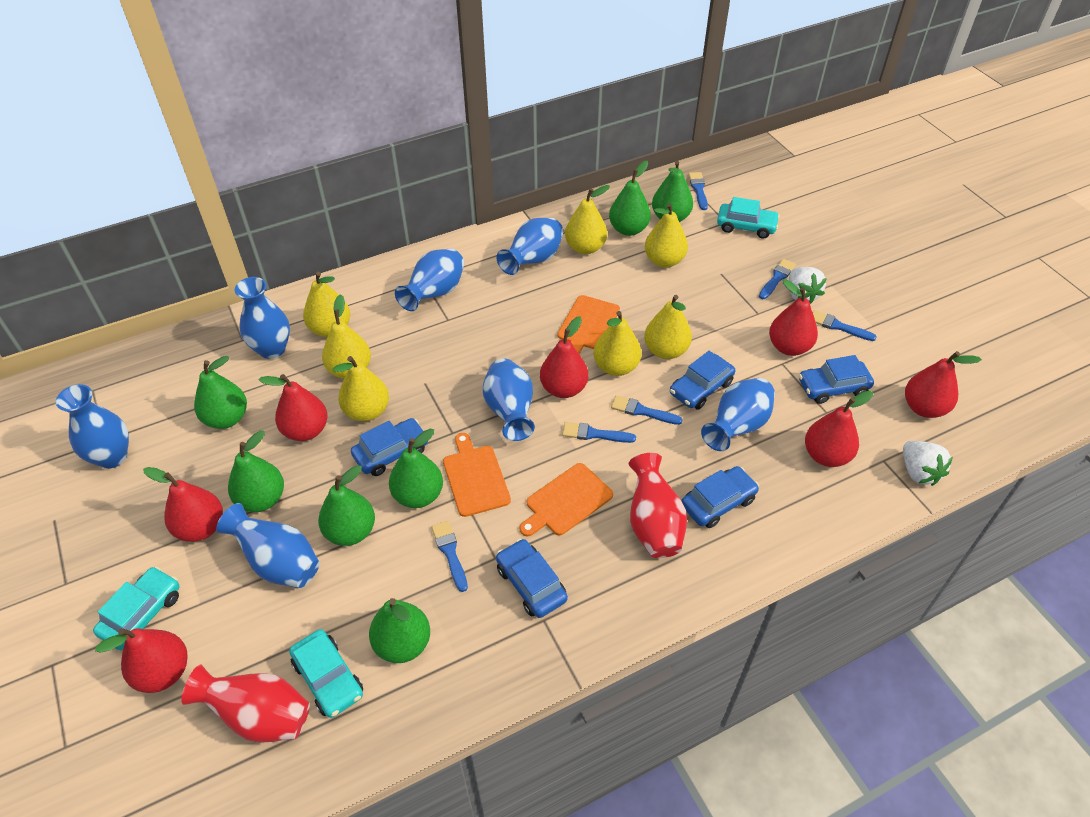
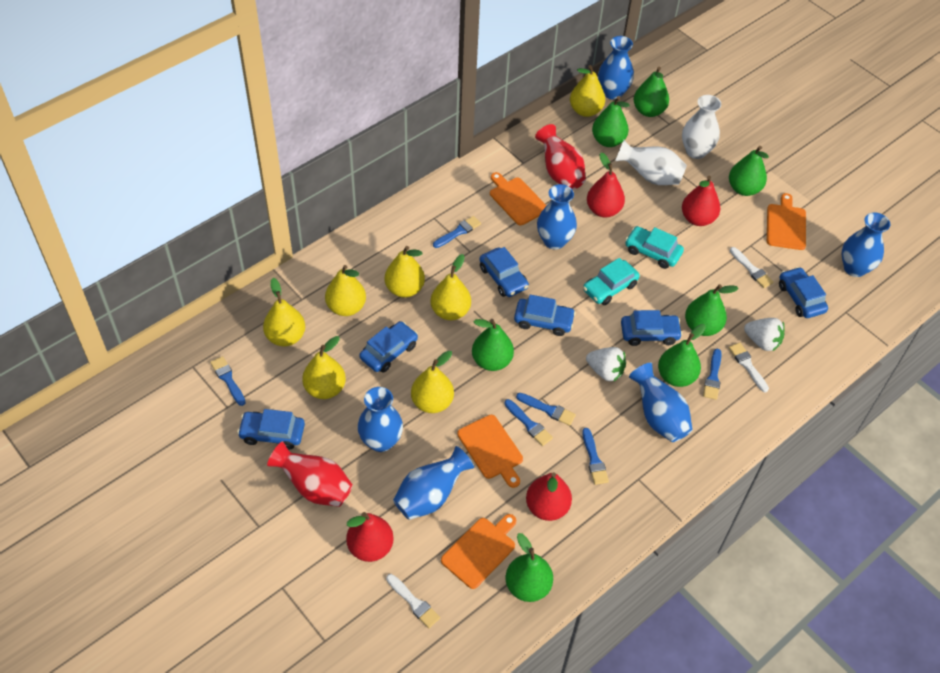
blue car: [351,418,428,476] [496,539,568,618] [670,351,735,410] [681,466,759,528] [799,355,874,404] = 5 -> [237,409,305,449] [359,321,418,373] [480,247,529,297] [514,295,576,336] [621,310,683,346] [779,267,828,318] = 6
blue vase: [56,384,129,469] [216,503,320,588] [235,277,290,359] [395,249,464,311] [483,359,535,441] [497,218,563,275] [701,378,775,451] = 7 -> [358,387,403,452] [393,446,474,520] [537,184,577,250] [598,36,634,100] [629,363,693,442] [842,213,890,277] = 6
orange cutting board: [443,433,511,517] [520,463,613,536] [557,295,620,354] = 3 -> [441,514,516,589] [457,415,523,488] [490,172,547,225] [767,193,806,250] = 4
red pear: [95,628,188,693] [143,467,223,542] [259,374,327,441] [540,316,588,398] [769,279,818,356] [805,391,873,467] [905,351,982,418] = 7 -> [346,512,394,562] [526,472,572,521] [587,153,625,217] [682,176,720,226] = 4
turquoise car: [93,567,180,650] [289,629,363,718] [717,197,780,238] = 3 -> [583,258,640,305] [625,226,684,269] = 2
white brush: none = 0 -> [386,574,440,628] [729,343,769,393] [730,247,774,288] = 3
white vase: none = 0 -> [615,140,687,185] [682,95,721,159] = 2

